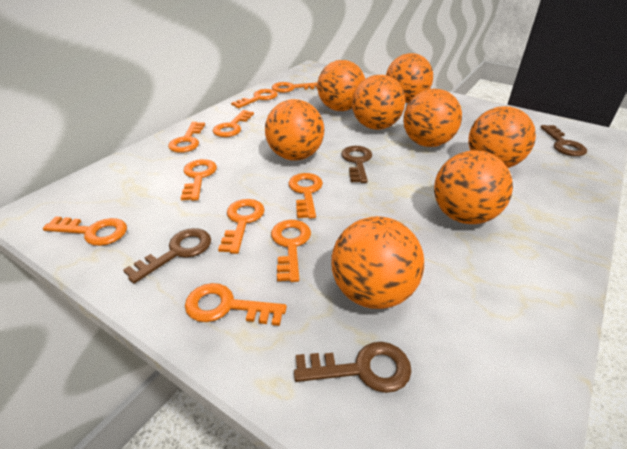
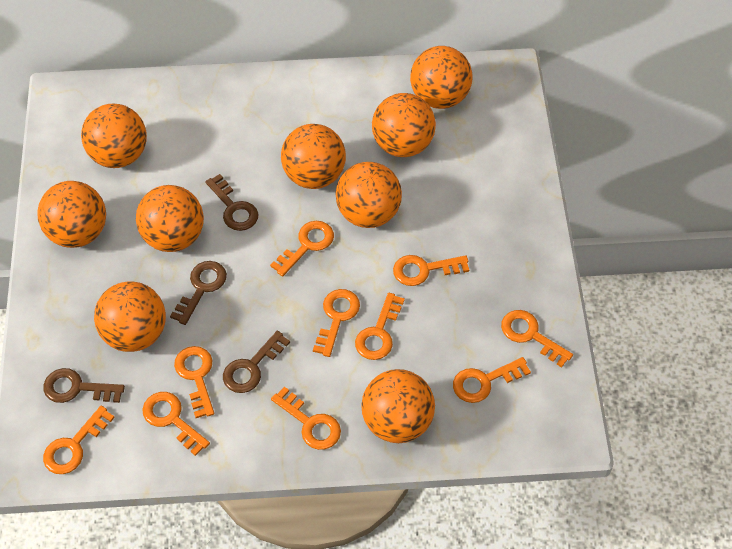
orange ball: [265,99,325,161] [317,60,365,111] [331,216,424,309] [352,75,405,130] [386,53,433,103] [403,89,462,147] [434,150,513,224] [468,106,536,168] = 8 -> [38,181,106,248] [81,104,147,168] [94,281,166,352] [136,185,204,252] [281,124,346,189] [336,162,402,228] [361,369,435,443] [372,93,436,157] [410,46,473,109] = 9

